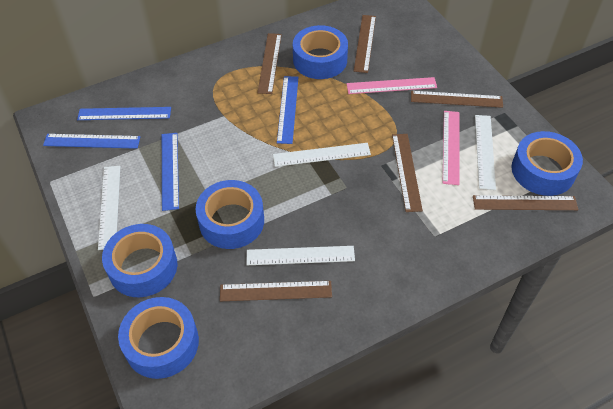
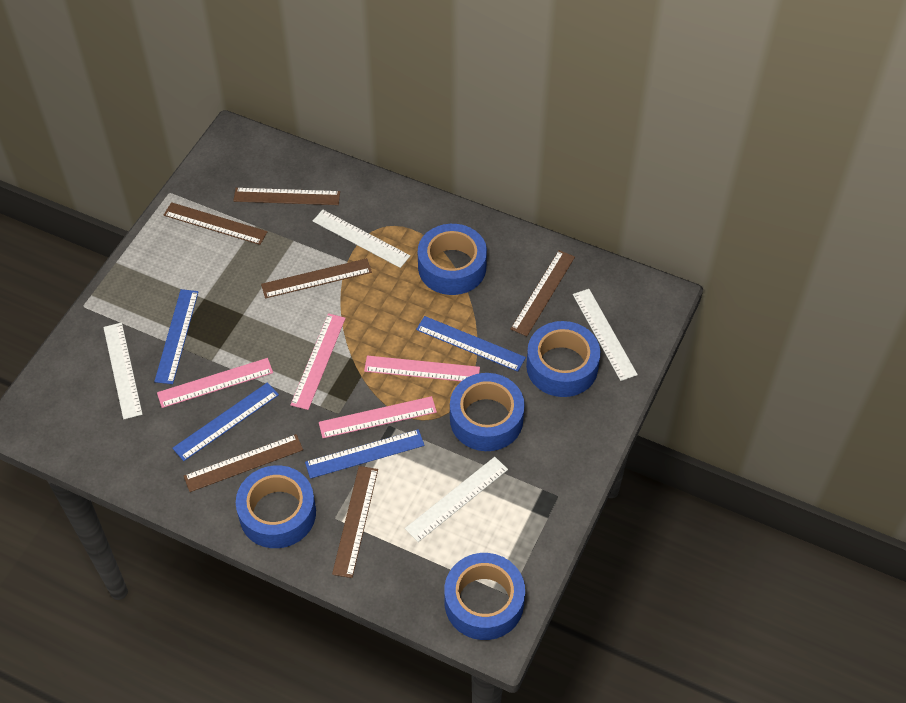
pink ruler: [347,77,437,94] [443,111,459,185] = 2 -> [157,358,273,408] [290,313,346,410] [319,396,437,438] [364,355,480,381] = 4

